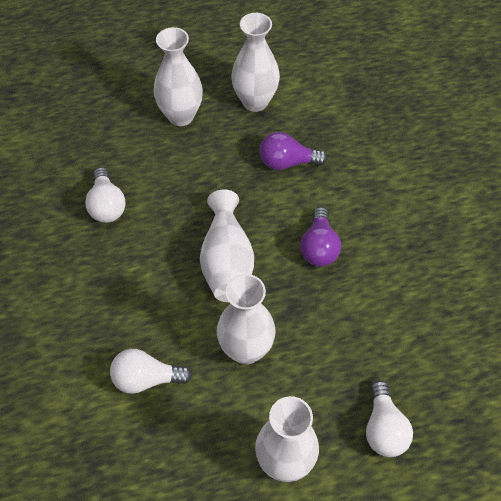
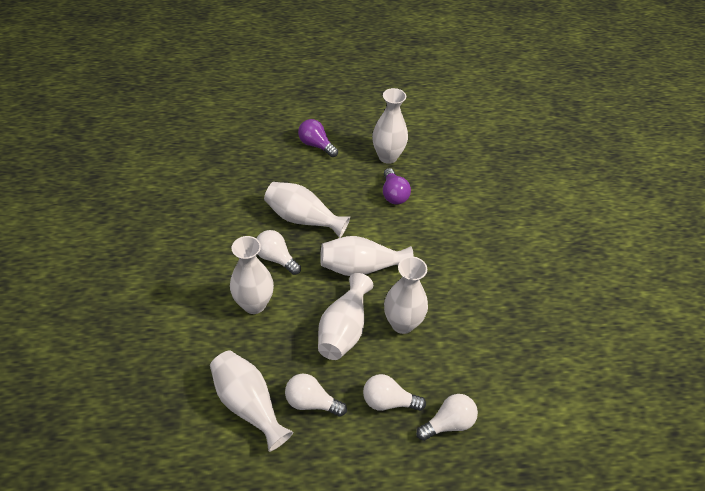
white light bulb: [85,167,126,223] [110,349,192,394] [366,380,413,457] = 3 -> [256,230,301,275] [285,373,347,417] [363,374,426,411] [416,394,478,441] = 4
white vase: [154,27,203,126] [200,189,254,302] [217,274,276,364] [231,13,280,112] [255,396,319,482] = 5 -> [210,350,293,452] [230,236,274,314] [264,182,350,238] [318,273,373,360] [320,236,413,276] [372,88,408,164] [384,256,428,334] = 7

